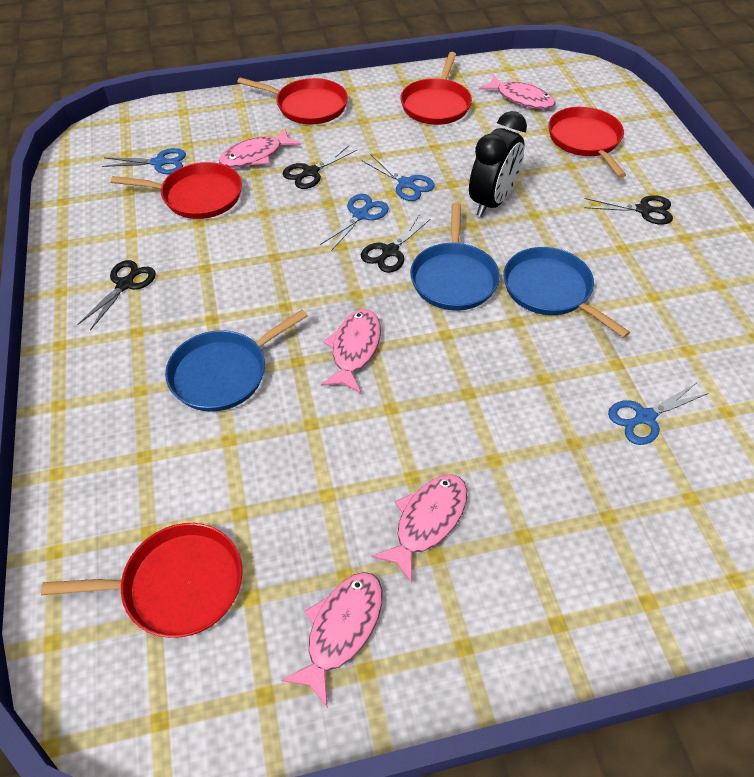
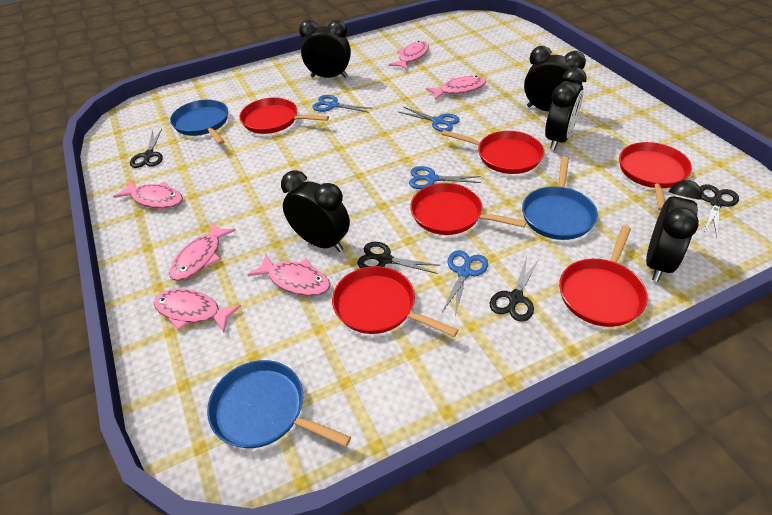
black clock: [469,111,527,217] = 1 -> [281,171,350,252] [299,20,351,78] [524,46,586,112] [545,67,587,150] [646,180,703,282] = 5
pink fish: [219,128,301,168] [281,572,382,707] [321,309,381,393] [371,474,467,583] [479,75,556,109] = 5 -> [113,180,183,209] [154,289,241,332] [169,222,236,281] [248,254,330,296] [389,41,429,70] [426,76,486,100] = 6
red pan: [41,523,243,638] [111,162,242,219] [237,77,348,124] [400,52,472,125] [548,107,626,178] = 5 -> [239,97,329,134] [332,266,458,337] [410,183,527,235] [442,130,544,174] [559,226,648,327] [619,142,692,211] = 6

